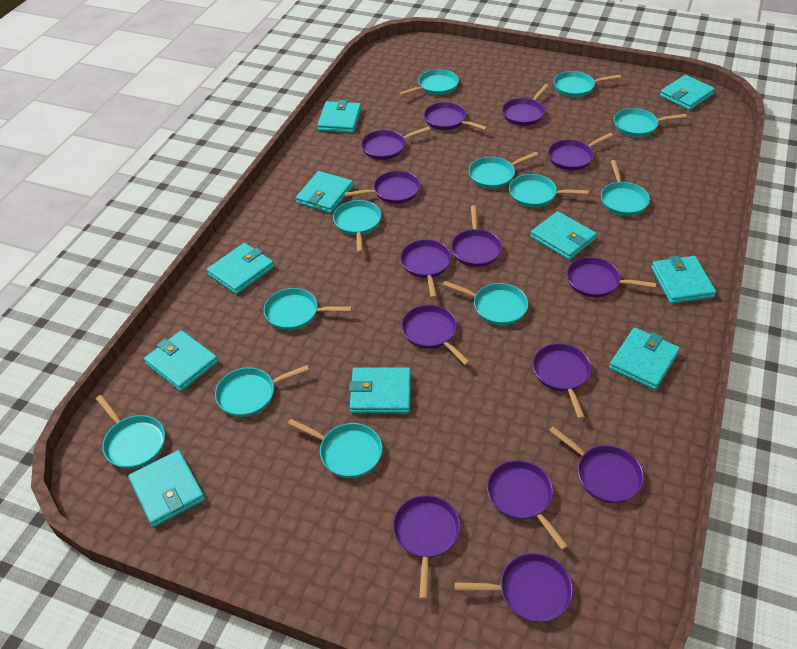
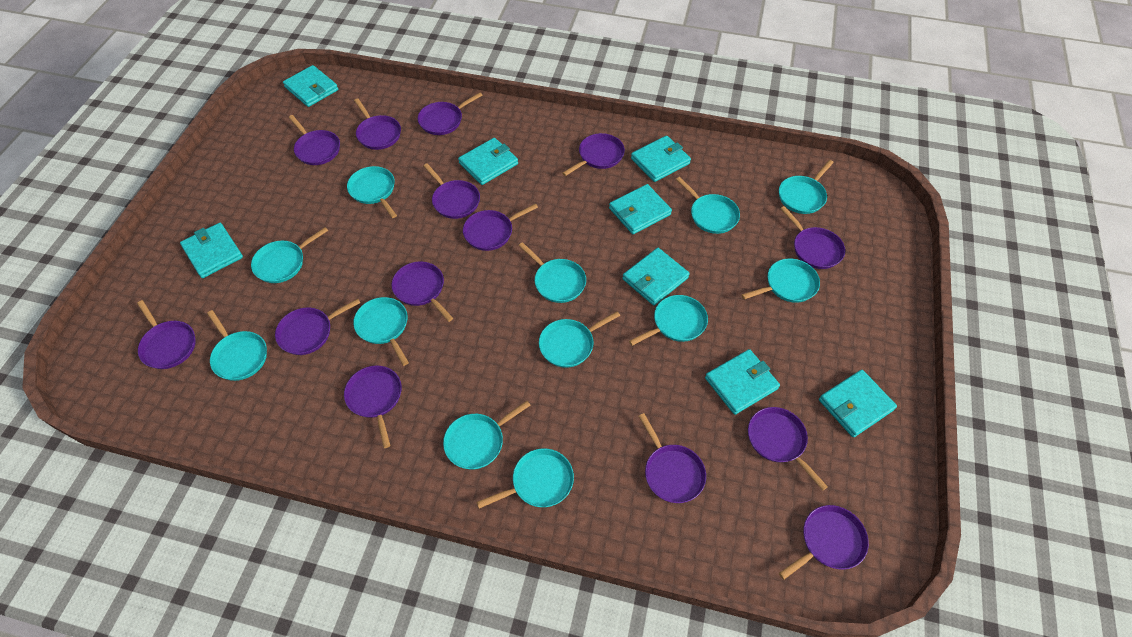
turquoise wallet: [128,450,205,527] [144,330,218,391] [207,243,274,294] [296,171,353,213] [317,100,361,133] [349,367,411,413] [530,211,597,260] [609,328,680,390] [651,255,716,304] [660,75,715,110] = 10 -> [180,223,243,278] [283,65,338,107] [458,138,518,185] [609,184,672,234] [622,248,690,305] [631,136,691,182] [705,349,780,415] [819,370,897,437] = 8

